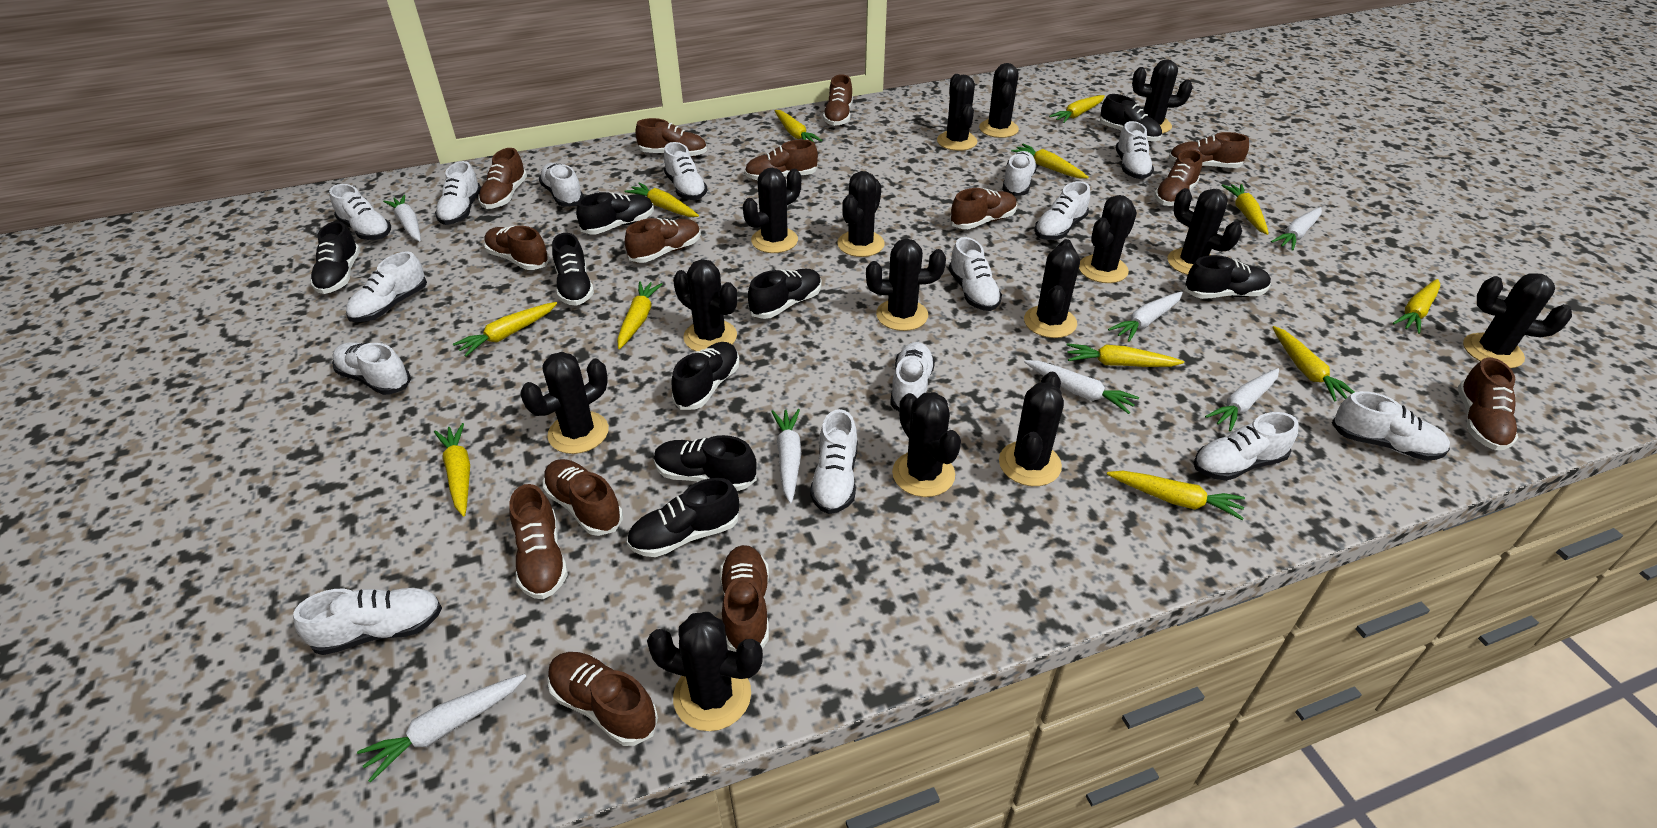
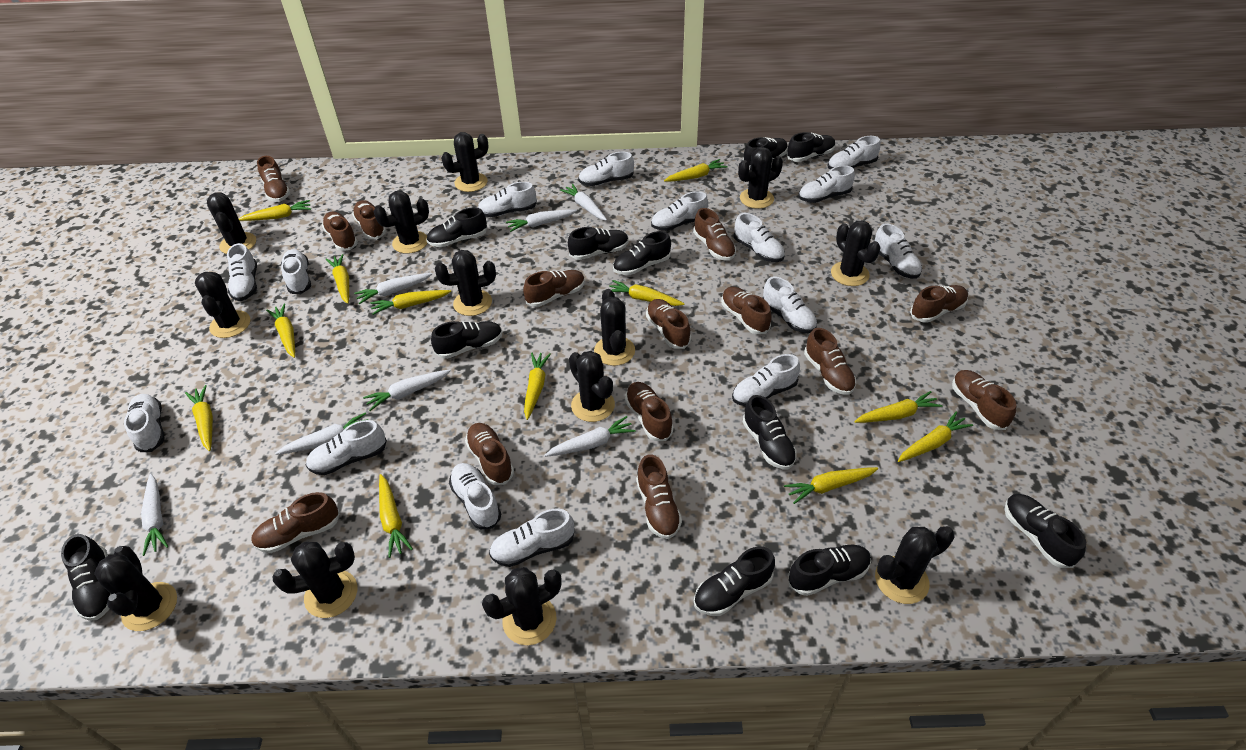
black cactus: [520,352,609,454] [647,612,763,731] [673,259,737,351] [743,168,801,253] [837,171,885,257] [866,239,946,331] [892,392,961,497] [937,74,977,151] [979,63,1019,138] [999,372,1064,486] [1024,239,1080,338] [1079,195,1137,283] [1132,59,1193,134] [1167,188,1242,275] [1463,274,1572,368] = 15 -> [94,546,177,631] [195,272,250,338] [207,193,256,254] [273,542,357,618] [374,191,429,254] [435,250,496,316] [441,132,488,192] [482,567,562,645] [569,351,615,422] [594,289,635,366] [738,147,783,209] [831,220,881,286] [875,526,955,604] = 13
black shoe: [310,221,360,294] [552,233,594,306] [576,192,654,234] [627,478,739,557] [654,435,757,491] [672,342,739,410] [748,269,822,319] [1100,94,1162,142] [1185,255,1271,299] = 9 -> [61,534,111,621] [426,207,487,247] [431,321,502,359] [568,227,629,260] [613,231,671,275] [694,546,775,616] [742,395,797,469] [743,137,788,167] [787,132,836,162] [788,544,871,596] [1005,494,1086,568] = 11

